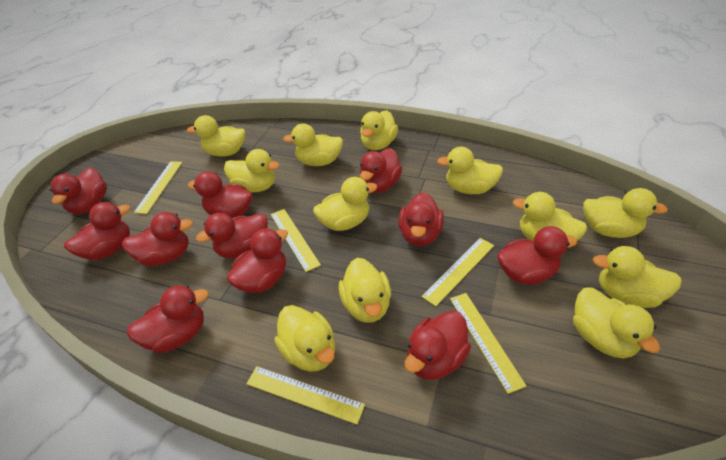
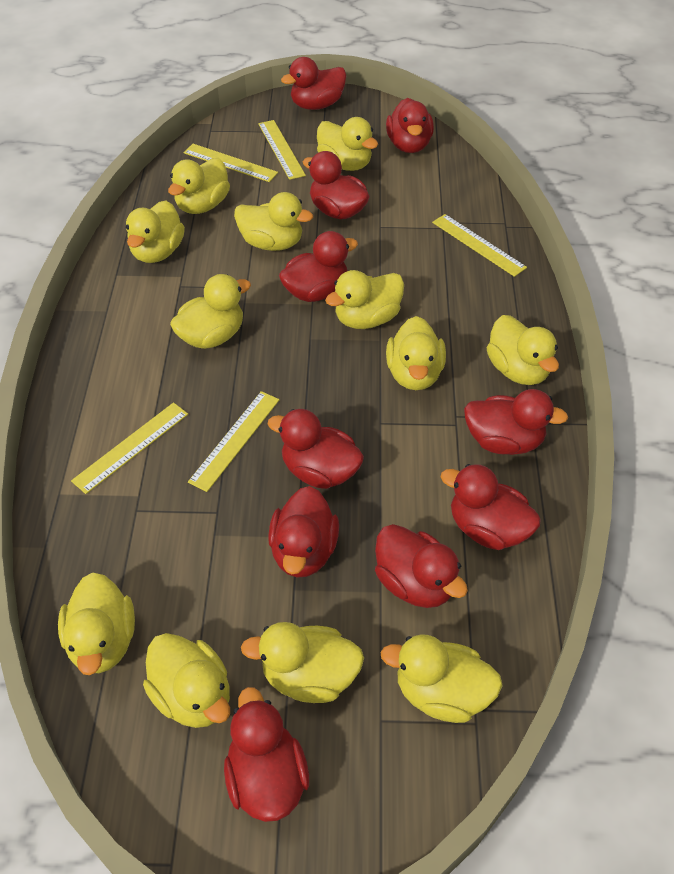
red duck: [50,167,107,214] [64,202,130,260] [122,212,193,266] [127,285,209,353] [188,171,252,218] [196,213,268,258] [227,228,288,293] [360,148,403,193] [398,192,444,246] [405,311,471,380] [497,226,577,285] = 11 -> [224,687,309,822] [268,409,364,489] [268,486,339,577] [279,231,358,302] [281,57,346,110] [303,151,370,219] [375,524,468,608] [386,98,434,153] [441,464,541,550] [464,389,568,455] = 10

